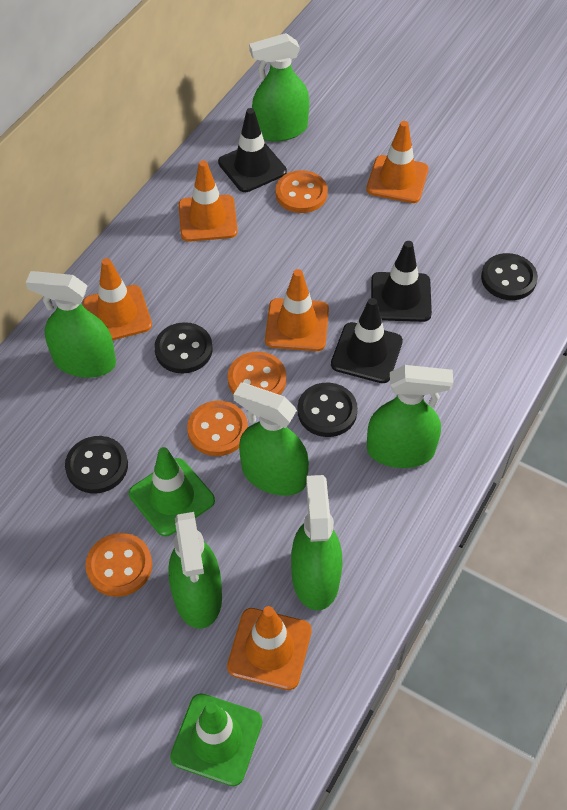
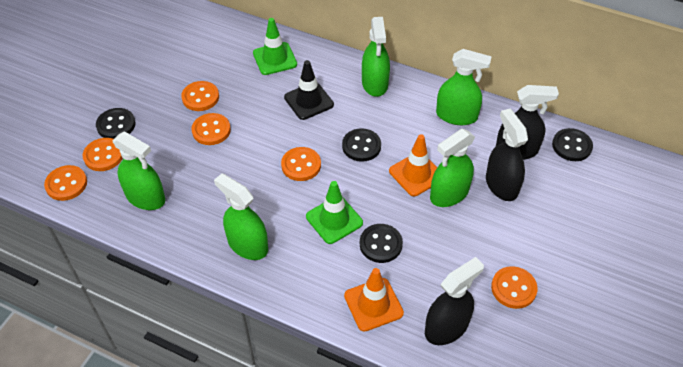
black spray bottle: none = 0 -> [425,257,484,345] [486,109,528,201] [496,85,559,160] = 3
black traffic cone: [218,108,287,192] [331,298,403,383] [371,241,432,322] = 3 -> [284,60,334,120] = 1
green spray bottle: [26,271,116,378] [168,512,222,629] [233,383,309,496] [249,33,309,142] [291,475,342,611] [367,365,453,468] = 6 -> [112,131,165,210] [214,173,268,260] [362,17,390,97] [430,129,475,207] [436,49,492,125] = 5
orange button: [85,533,152,597] [187,401,248,456] [228,352,286,395] [276,170,328,213] = 4 -> [44,165,87,201] [82,138,123,171] [181,81,219,111] [192,113,231,145] [281,147,321,181] [491,266,538,309] = 6
orange traffic cone: [83,258,152,340] [179,160,238,242] [227,606,312,690] [265,269,329,351] [366,121,429,203] = 5 -> [344,268,404,332] [389,134,437,196] = 2

